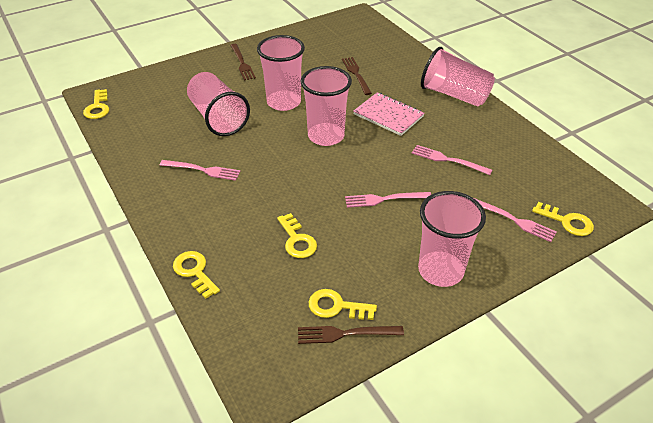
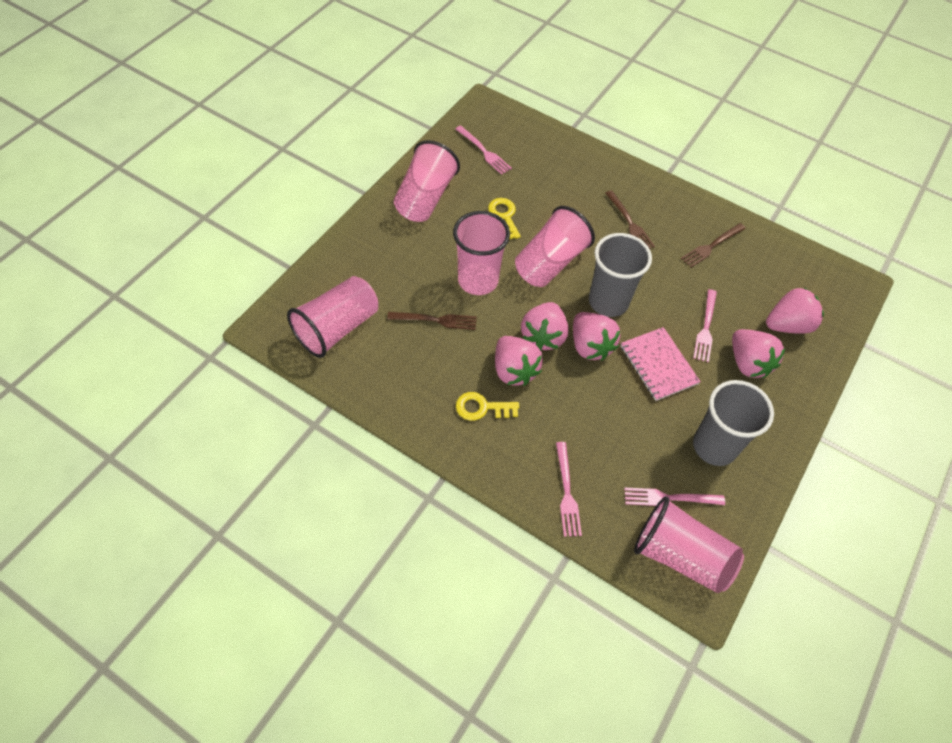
grey cup: none = 0 -> [589,233,652,317] [693,380,774,466] = 2
pink strawberry: none = 0 -> [495,336,543,386] [521,302,569,350] [573,312,620,360] [732,329,785,378] [766,287,824,334] = 5
yellow key: [83,89,109,119] [173,251,220,299] [277,213,317,258] [309,289,377,320] [532,202,594,236] = 5 -> [456,392,519,421] [488,198,521,240] = 2

